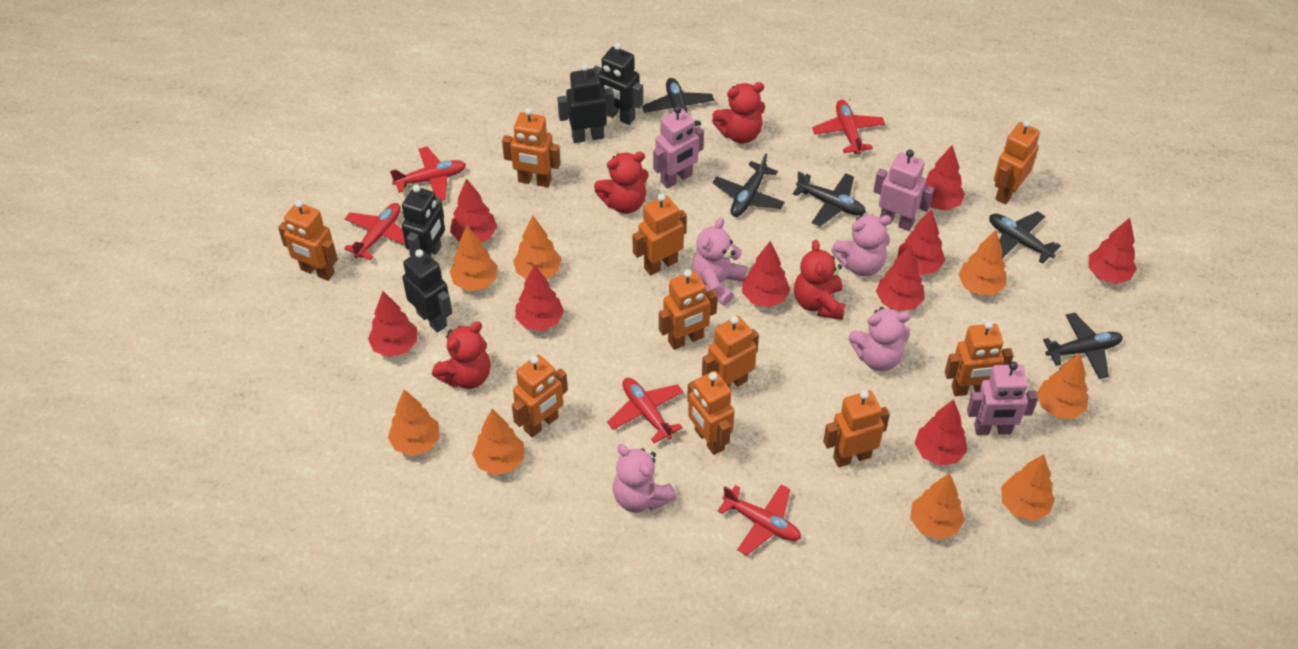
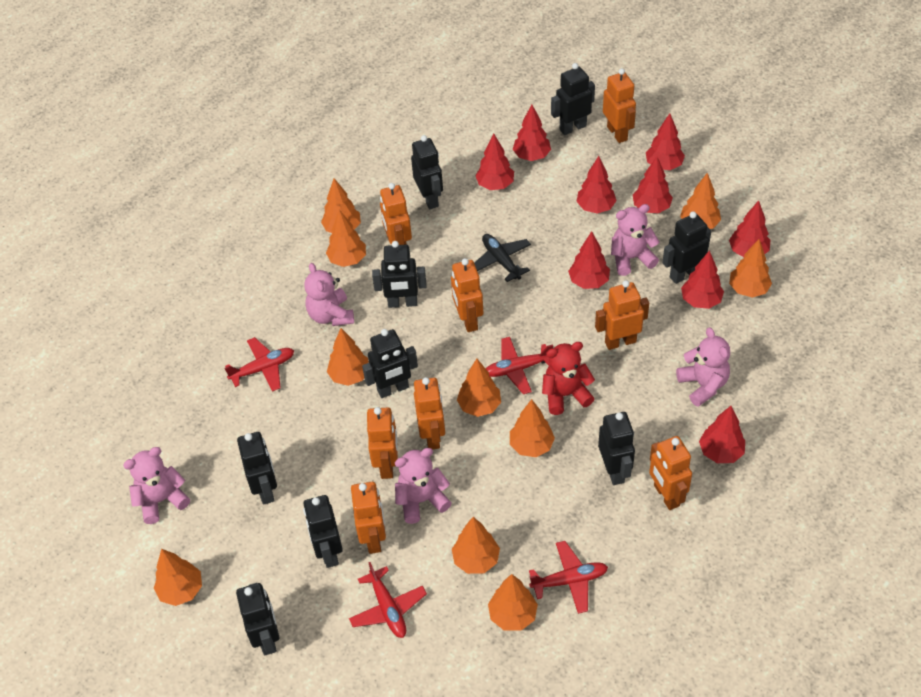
black plane: [642,78,714,126] [712,153,785,217] [793,171,866,226] [989,211,1061,264] [1043,313,1123,379] = 5 -> [474,234,531,282] = 1
black robot: [402,185,445,257] [402,249,452,333] [557,64,614,143] [594,43,643,125] = 4 -> [236,583,279,655] [237,432,277,505] [303,495,343,568] [362,329,418,398] [372,241,427,308] [411,135,443,209] [551,63,595,135] [598,412,635,485] [662,211,711,284] = 9
orange robot: [278,200,338,281] [502,108,561,187] [512,355,568,437] [632,194,687,276] [659,269,718,350] [687,371,735,455] [702,316,759,388] [823,390,890,467] [945,321,1014,396] [994,120,1040,204] = 10 -> [351,482,386,554] [367,407,398,479] [380,183,412,245] [414,377,445,450] [451,258,483,332] [595,280,649,350] [603,68,636,143] [649,436,692,510] = 8
orange tree: [388,389,440,456] [450,225,498,291] [472,409,524,475] [513,216,561,279] [910,473,965,540] [958,230,1007,296] [1001,454,1055,521] [1037,353,1088,419] = 8 -> [154,549,202,606] [321,178,361,233] [326,210,366,267] [327,328,369,386] [452,517,500,574] [457,359,501,417] [488,574,538,631] [510,399,555,457] [680,173,721,229] [729,239,772,298] = 10
pink robot: [653,106,704,189] [873,150,934,231] [967,361,1038,435] = 3 -> none = 0
pink teddy bear: [613,444,676,513] [692,218,747,306] [831,214,892,276] [849,307,910,371] = 4 -> [123,447,190,524] [304,263,354,326] [395,448,451,524] [611,204,660,276] [676,327,730,407] = 5
red plane: [344,203,405,260] [390,147,466,201] [607,378,684,443] [718,485,801,555] [812,100,885,155] = 5 -> [224,337,294,392] [349,562,427,638] [486,337,553,394] [529,541,608,614] = 4
red teddy bear: [432,321,491,389] [594,152,649,214] [712,82,765,144] [794,240,845,320] = 4 -> [542,342,595,415] = 1

